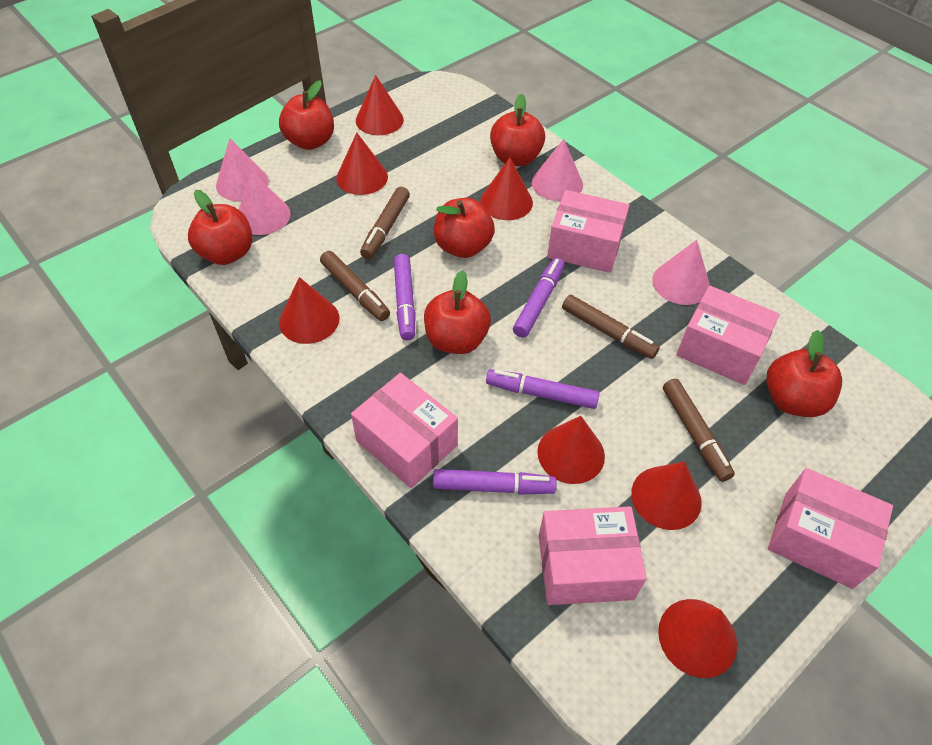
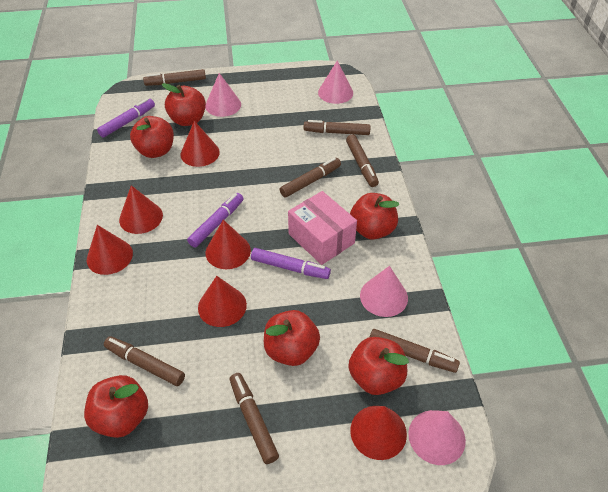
brown marker: [320,251,390,321] [360,187,410,259] [562,295,660,359] [663,379,735,482] = 4 -> [104,336,185,386] [143,69,206,86] [230,373,279,464] [280,157,341,198] [304,120,371,135] [346,135,379,187] [370,329,460,373] = 7
pink box: [351,373,458,488] [539,506,647,605] [547,190,630,273] [676,286,780,385] [768,468,893,589] = 5 -> [288,191,357,265] = 1
purple marker: [394,254,416,340] [433,469,557,495] [486,369,599,409] [513,258,564,338] = 4 -> [97,98,155,137] [187,193,244,248] [251,248,331,279] = 3
red cone: [279,277,339,344] [336,133,388,195] [356,75,404,135] [480,158,533,220] [537,416,605,484] [631,462,702,530] [658,599,737,678] = 7 -> [87,225,133,275] [119,185,163,234] [180,121,220,167] [198,276,247,327] [206,220,251,269] [350,406,407,460] = 6

